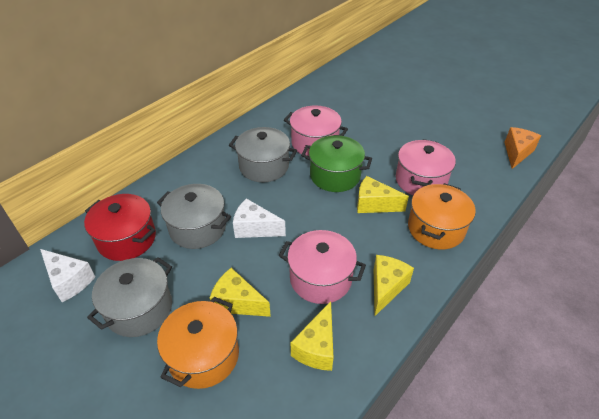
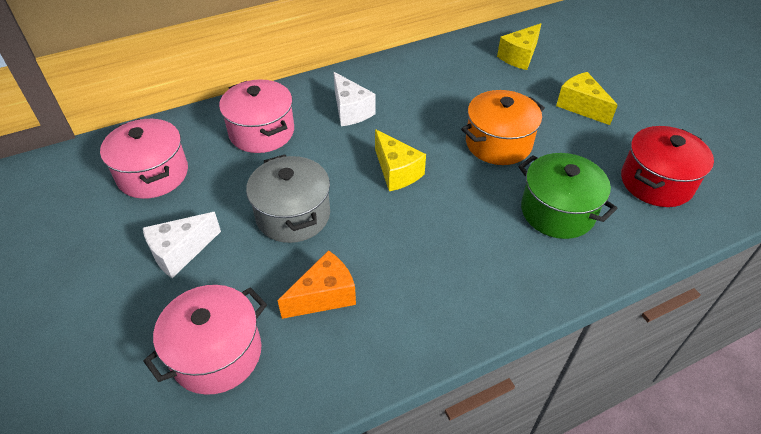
grey pot: [87,257,172,337] [157,184,231,249] [229,127,297,182] = 3 -> [246,154,330,243] = 1
orange pot: [157,297,239,389] [408,183,476,249] = 2 -> [461,90,545,165] = 1
yellow cheese: [210,268,271,317] [291,301,333,371] [357,176,409,213] [374,255,414,316] = 4 -> [375,129,426,191] [497,23,541,70] [556,72,618,125] = 3

